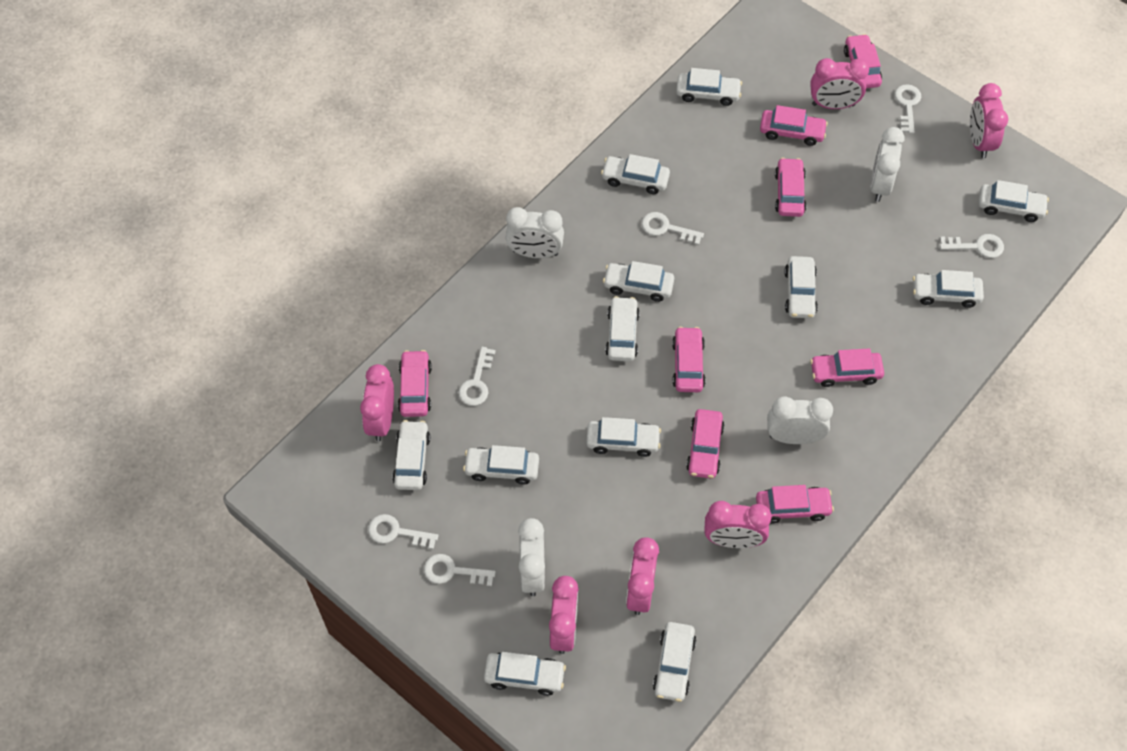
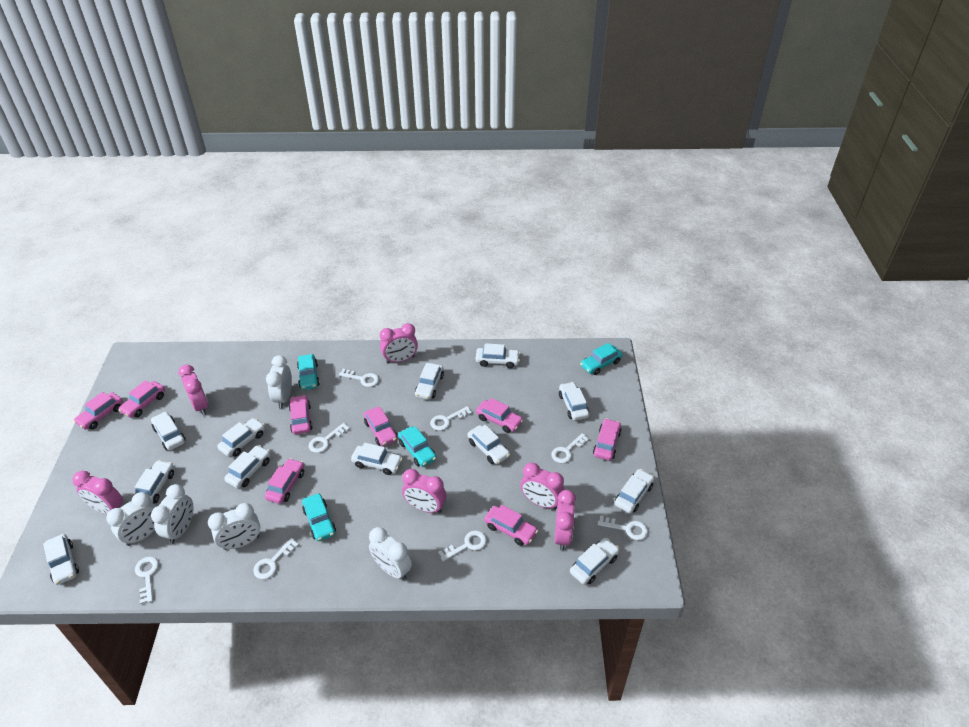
turquoise car: none = 0 -> [297,354,320,390] [302,494,336,541] [398,426,437,467] [580,343,623,375] = 4
white clock: [505,207,564,258] [518,518,545,596] [767,396,833,444] [870,127,905,202] = 4 -> [106,492,156,546] [151,484,193,544] [208,503,260,550] [266,355,292,408] [369,527,412,580] = 5
white key: [368,514,438,549] [424,554,496,586] [458,347,496,406] [641,212,704,245] [895,84,921,134] [940,234,1004,258] = 6 -> [135,557,159,604] [253,538,299,579] [309,423,350,453] [339,369,379,387] [430,406,472,431] [438,531,487,561] [551,433,589,463] [598,515,648,540] = 8

